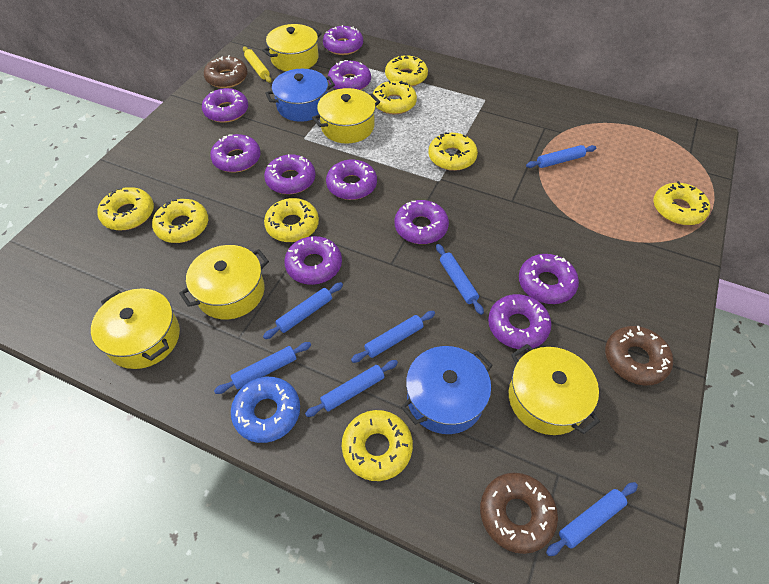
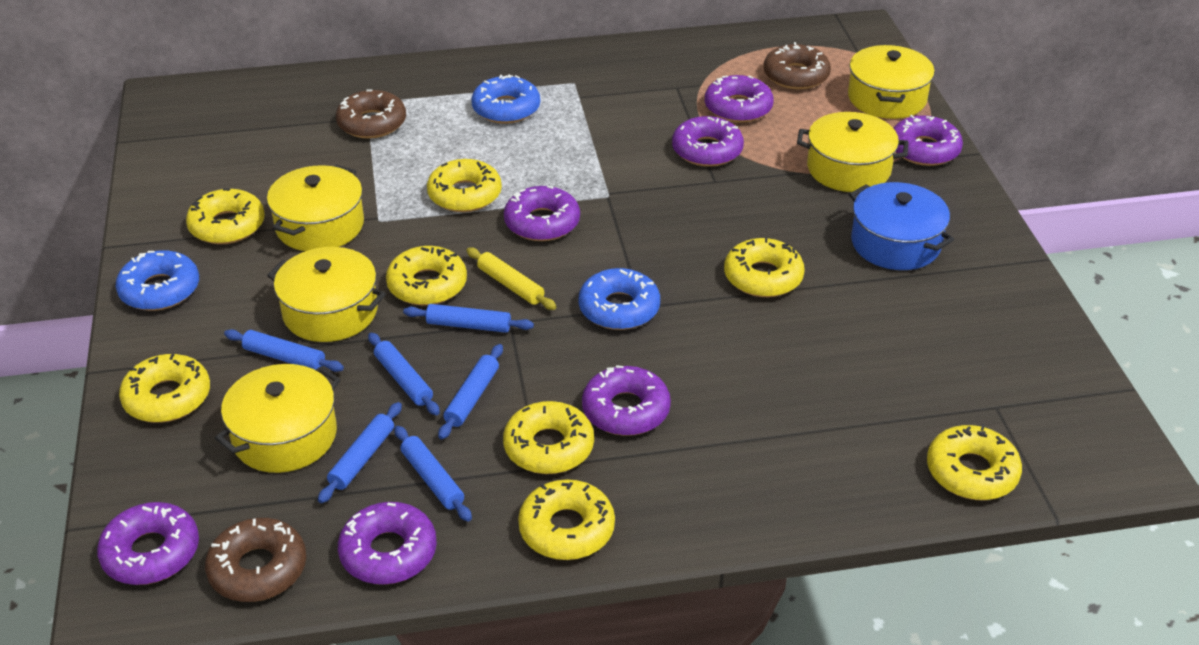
blue donut: [231,377,300,443] = 1 -> [116,250,199,311] [471,74,540,124] [578,268,660,330] = 3
blue pot: [265,69,335,122] [401,346,493,434] = 2 -> [849,182,954,270] = 1
blue rolling pin: [214,342,311,394] [263,282,343,339] [305,360,398,417] [351,311,435,363] [436,244,484,315] [526,145,596,168] [546,482,638,556] = 7 -> [224,329,344,372] [318,402,402,503] [368,333,440,415] [394,426,472,522] [403,304,534,333] [438,344,503,439] = 6
purple donut: [202,88,248,123] [210,134,261,172] [264,154,316,194] [284,236,342,285] [323,25,363,55] [326,160,377,200] [328,60,371,90] [395,200,449,244] [488,294,551,350] [519,254,579,304] = 10 -> [97,502,199,585] [338,502,437,585] [504,186,580,241] [582,365,671,436] [672,116,744,167] [705,75,774,123] [893,115,963,166] = 7

